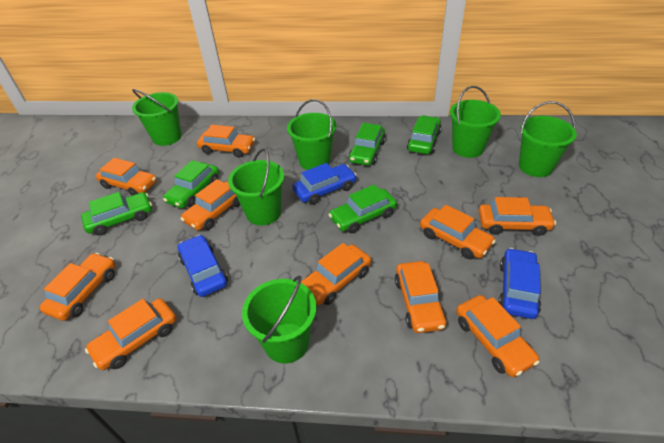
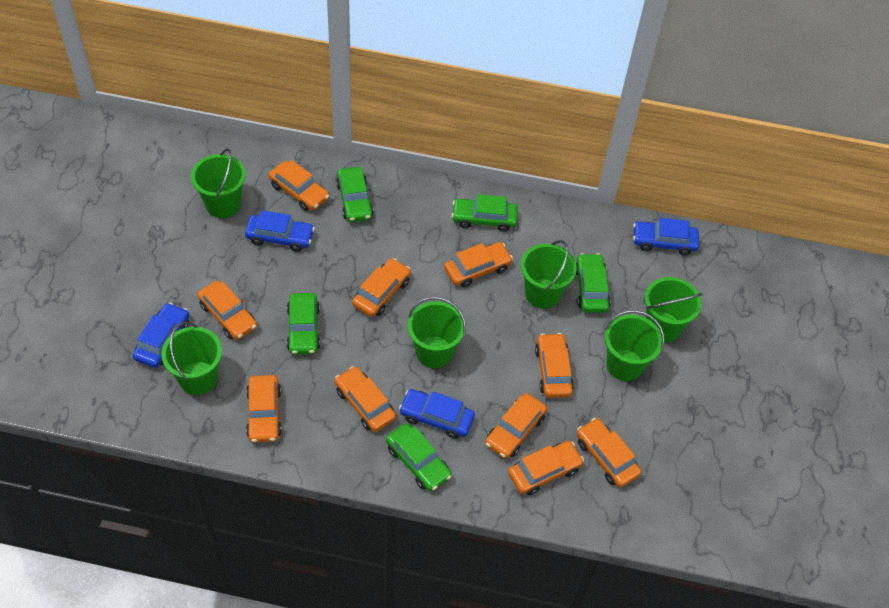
blue car: [178,235,228,297] [292,163,357,205] [498,248,541,319] = 3 -> [133,302,190,368] [245,210,315,252] [399,389,475,439] [633,218,699,256] = 4

